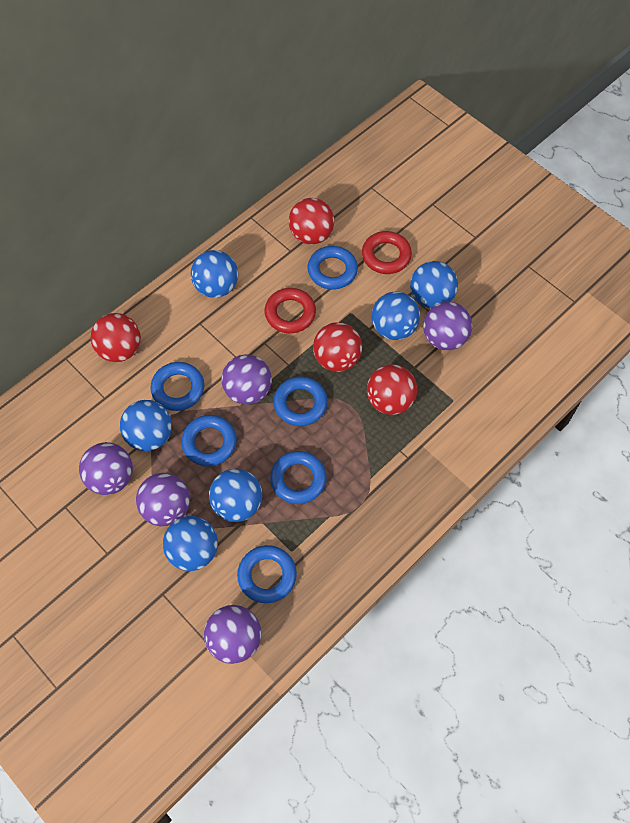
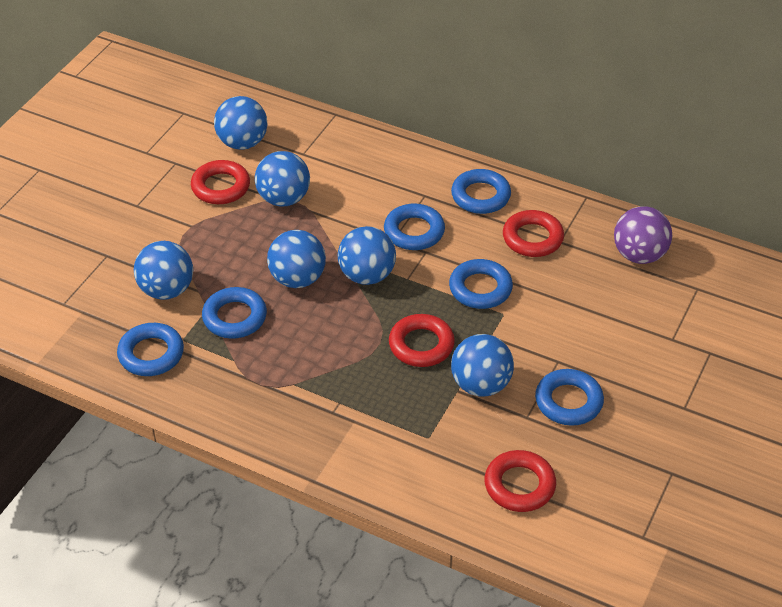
purple ball: [79,442,133,495] [136,473,190,526] [204,605,261,664] [222,354,272,405] [423,302,472,350] = 5 -> [614,206,672,264] = 1
red ball: [91,313,141,362] [289,198,334,244] [313,322,362,372] [367,364,417,415] = 4 -> none = 0
red ring: [265,288,316,333] [362,231,412,274] = 2 -> [191,160,250,204] [389,314,455,367] [485,450,556,512] [503,210,564,257] = 4

